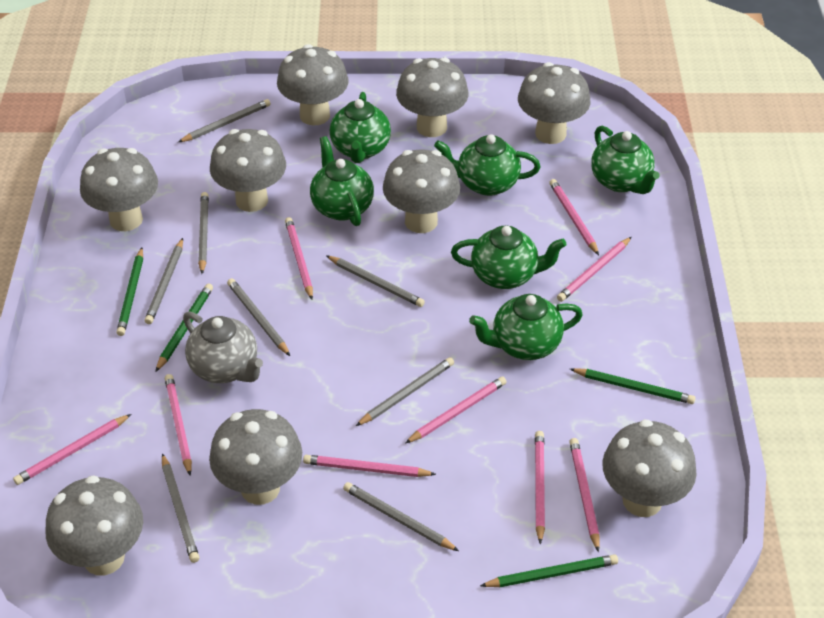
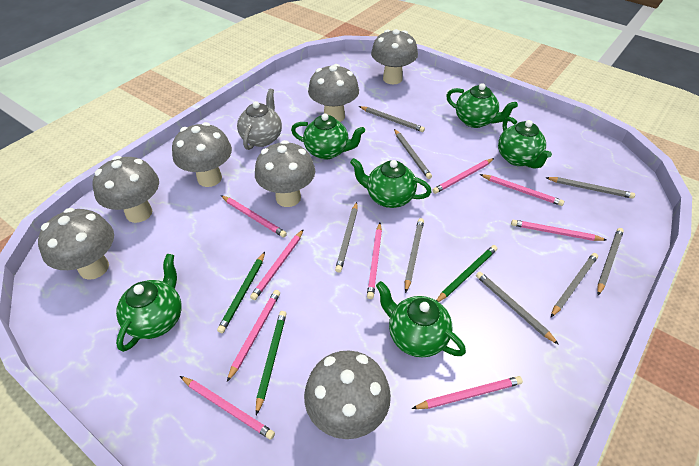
green pencil: [116,248,143,336] [155,284,213,372] [480,554,618,587] [570,368,695,404] = 4 -> [217,252,265,333] [256,311,286,415] [436,245,497,302] = 3
grey mushroom: [46,475,143,575] [80,148,158,231] [209,409,302,505] [210,129,286,212] [277,44,348,125] [383,149,460,233] [396,57,468,137] [518,62,590,144] [602,419,697,517] = 9 -> [38,208,114,280] [92,156,159,223] [172,122,232,187] [255,140,315,207] [304,350,391,439] [308,64,359,122] [371,29,418,84] = 7

